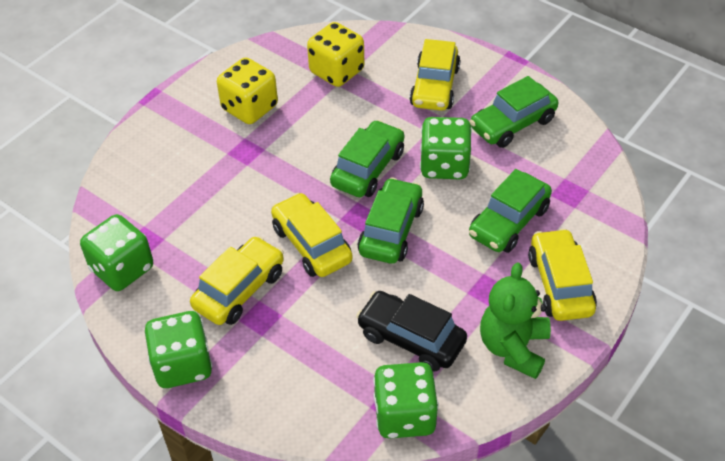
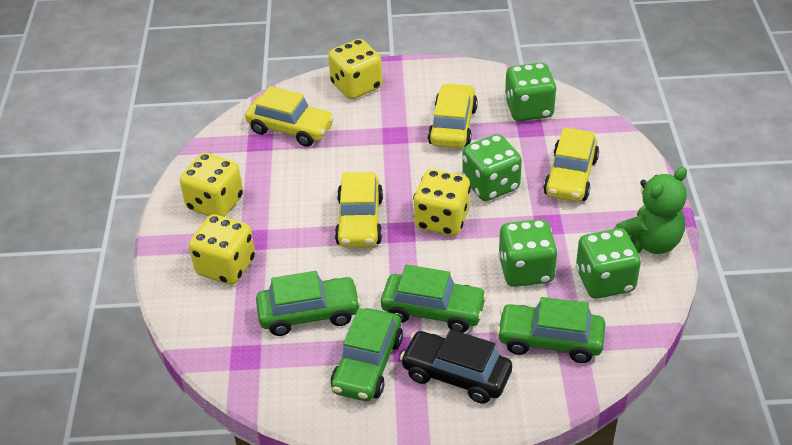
yellow dice: [217,57,278,124] [307,22,364,87] = 2 -> [180,153,243,217] [189,214,255,285] [328,39,383,99] [413,169,471,236] = 4

